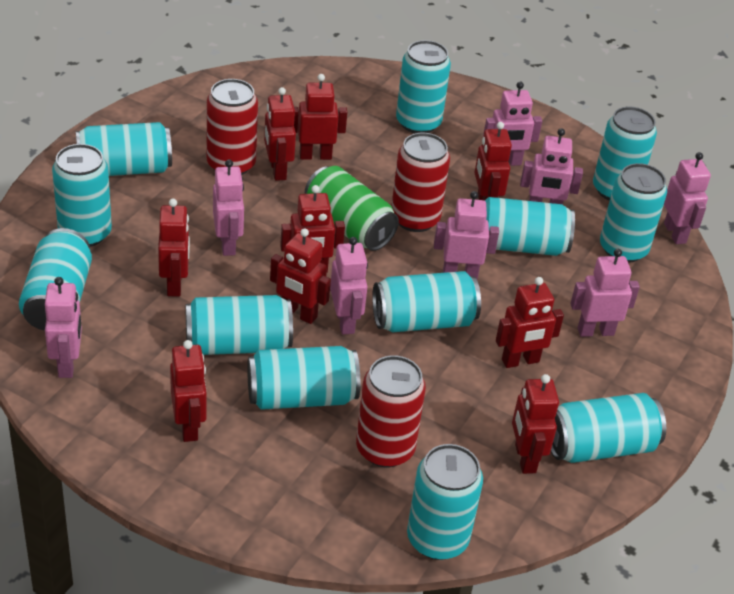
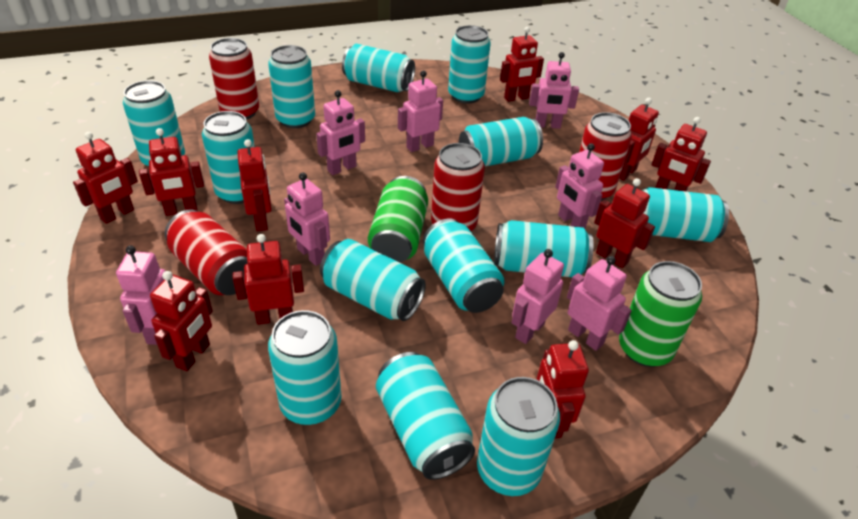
green can: [305,166,399,251] = 1 -> [368,176,428,263] [619,261,702,367] = 2
red can: [207,79,258,175] [356,355,426,467] [392,133,450,232] = 3 -> [165,209,248,295] [209,38,259,120] [431,143,485,231] [579,112,632,201] = 4
red robot: [158,199,190,296] [170,340,207,442] [264,87,296,181] [270,228,331,324] [280,185,345,272] [294,74,347,160] [474,122,512,201] [496,277,564,368] [512,374,559,474] = 9 -> [73,132,138,224] [139,128,204,216] [150,271,213,371] [233,234,304,325] [237,139,272,232] [500,27,544,102] [536,340,589,439] [594,178,655,268] [619,98,659,181] [652,117,711,192] = 10
turquoise can: [19,228,92,331] [52,144,112,247] [76,122,172,176] [186,295,293,355] [247,346,360,410] [372,271,481,332] [396,40,451,133] [407,444,483,560] [485,197,575,256] [551,393,666,463] [593,107,657,201] [600,163,667,263] = 12 -> [123,80,185,167] [202,111,255,204] [268,45,315,128] [268,310,342,425] [320,239,426,321] [342,44,415,92] [376,352,475,480] [423,218,504,313] [448,25,491,104] [459,117,543,166] [477,377,560,496] [494,220,594,277] [642,187,729,242] = 13

